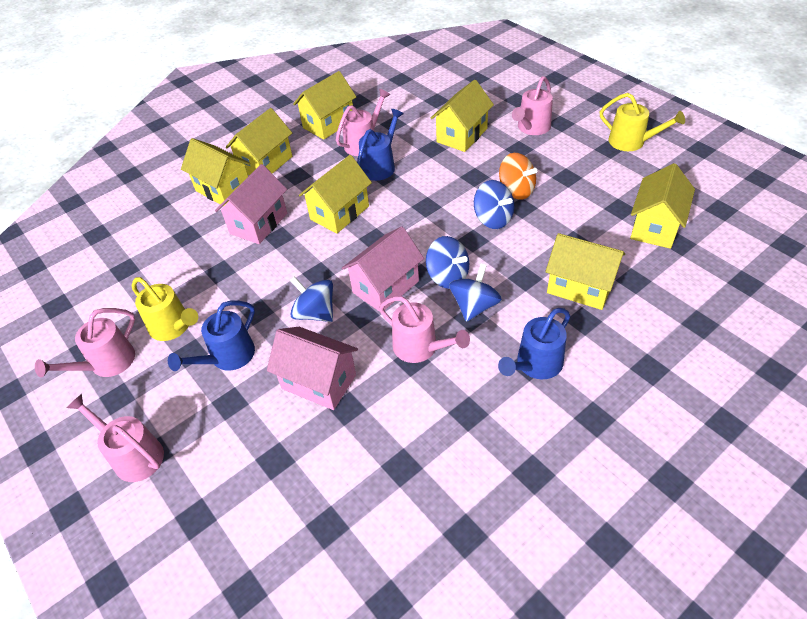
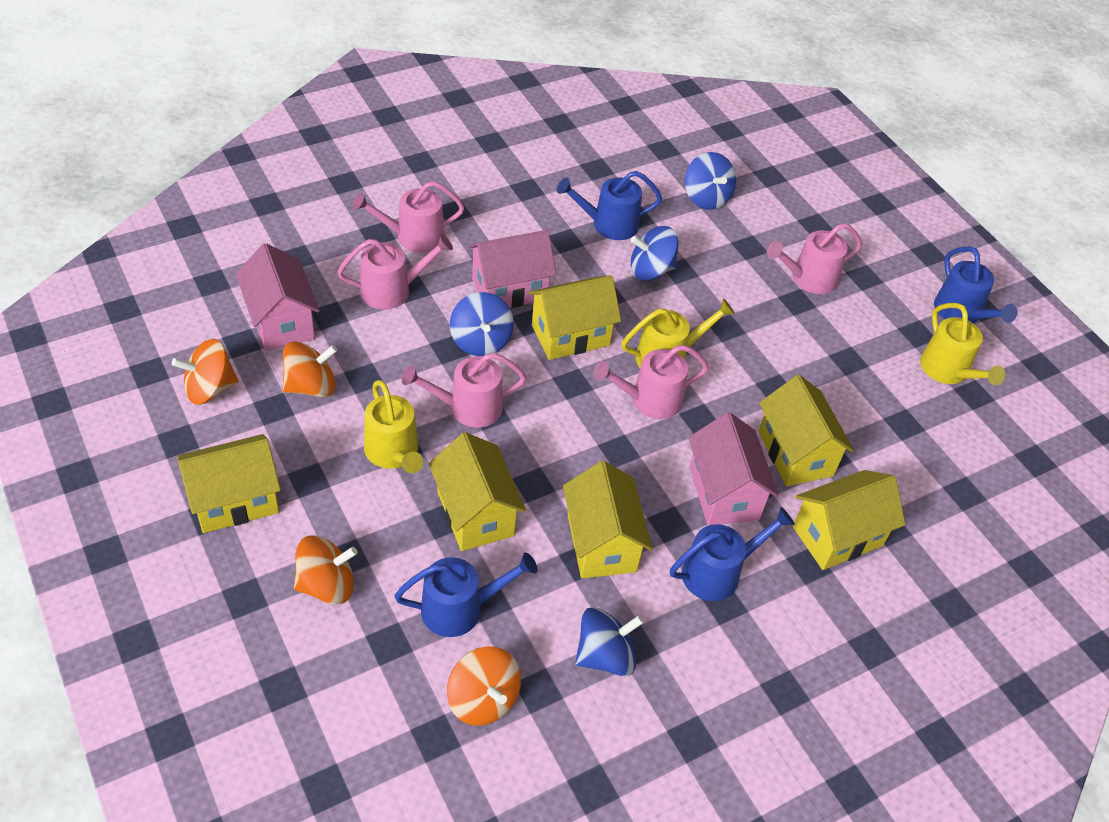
blue watering can: [168,301,255,371] [357,109,404,181] [498,308,570,379] = 3 -> [395,552,537,637] [557,171,662,240] [670,507,795,601] [934,246,1017,323] = 4
orange spinning top: [499,153,537,199] = 1 -> [172,339,239,405] [283,341,337,397] [294,536,358,604] [447,646,521,726] = 4
yellow house: [181,138,250,206] [226,108,292,175] [293,71,356,140] [299,155,372,234] [431,80,494,152] [545,233,625,310] [630,163,695,249] = 7 -> [178,434,281,533] [429,432,526,551] [528,275,621,360] [563,461,652,578] [758,375,854,486] [793,470,905,570] = 6
yellow watering can: [132,277,198,341] [600,93,685,151] = 2 -> [364,380,423,473] [622,299,735,368] [920,303,1005,385] = 3

